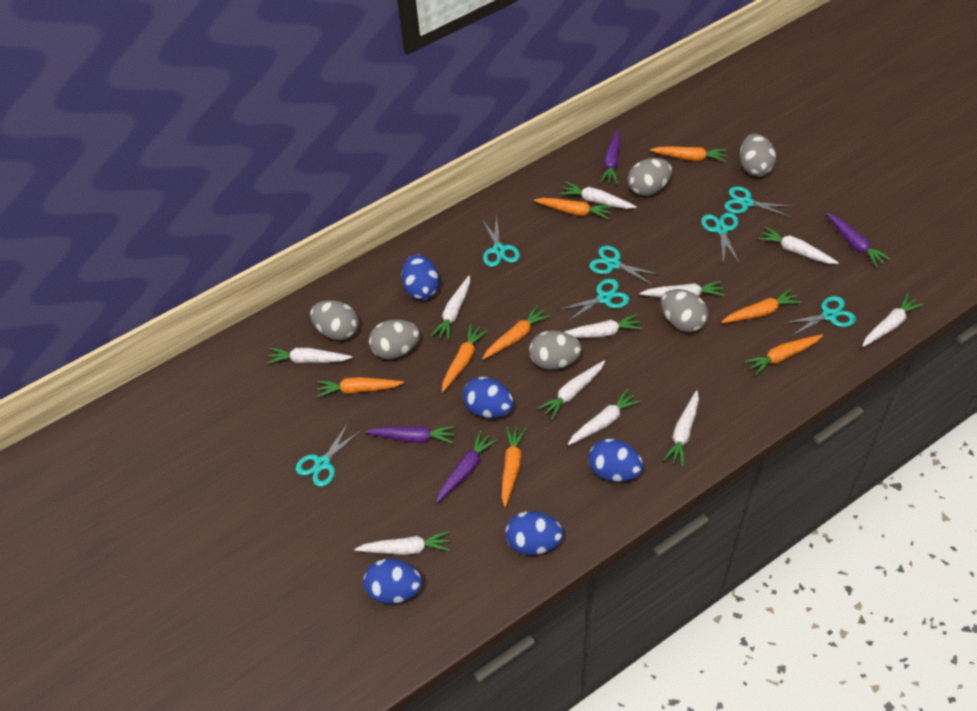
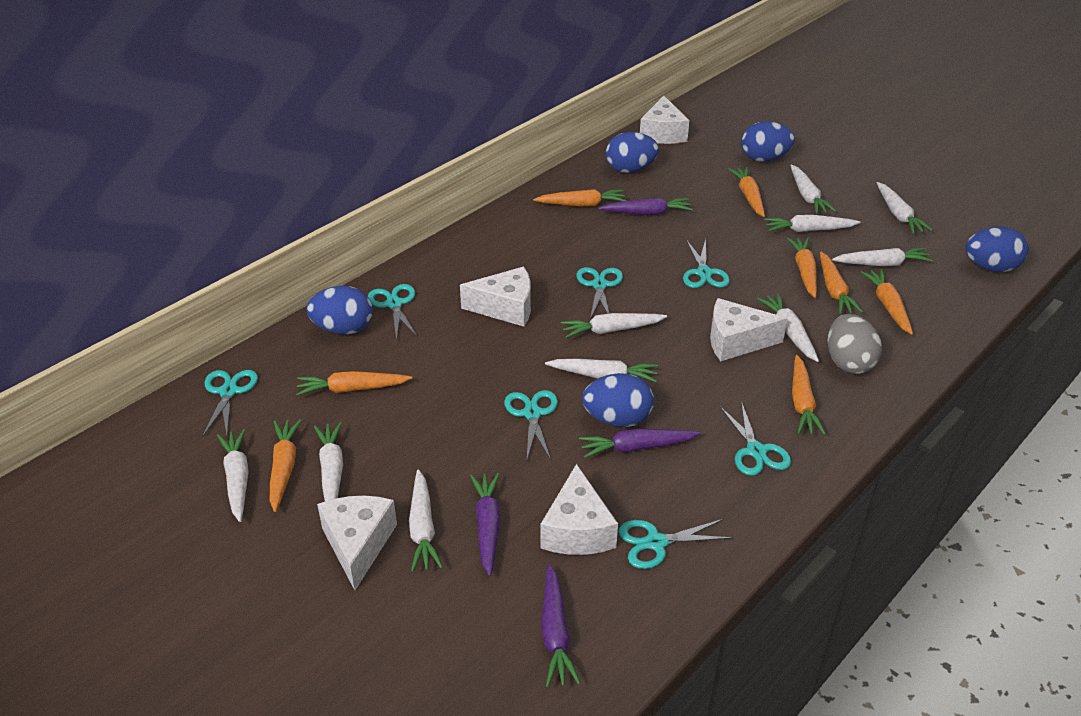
grey egg: [310,300,359,340] [369,319,420,359] [529,330,582,370] [628,158,672,196] [661,289,708,332] [740,134,776,176] = 6 -> [828,314,882,374] = 1
white carrot: [267,348,352,364] [355,531,451,555] [431,276,470,341] [538,361,605,420] [560,182,637,209] [564,314,642,338] [568,389,641,446] [640,281,724,297] [663,390,699,467] [758,227,839,264] [862,294,924,347] = 11 -> [217,429,249,522] [314,422,343,501] [409,469,443,572] [545,359,658,382] [561,313,667,338] [757,294,819,362] [764,215,860,232] [790,165,836,214] [832,248,933,266] [877,182,933,234] = 10
white cheese: none = 0 -> [317,496,397,590] [460,267,531,327] [541,464,618,555] [640,96,690,144] [710,298,788,361] = 5

